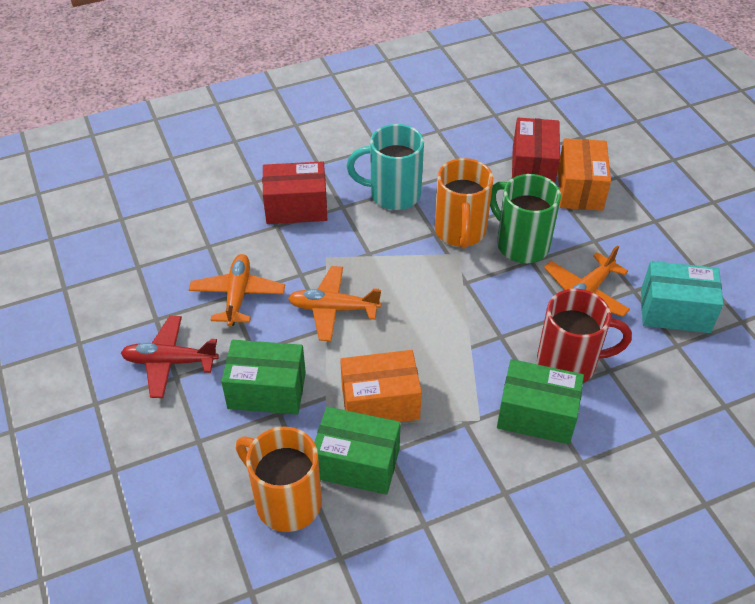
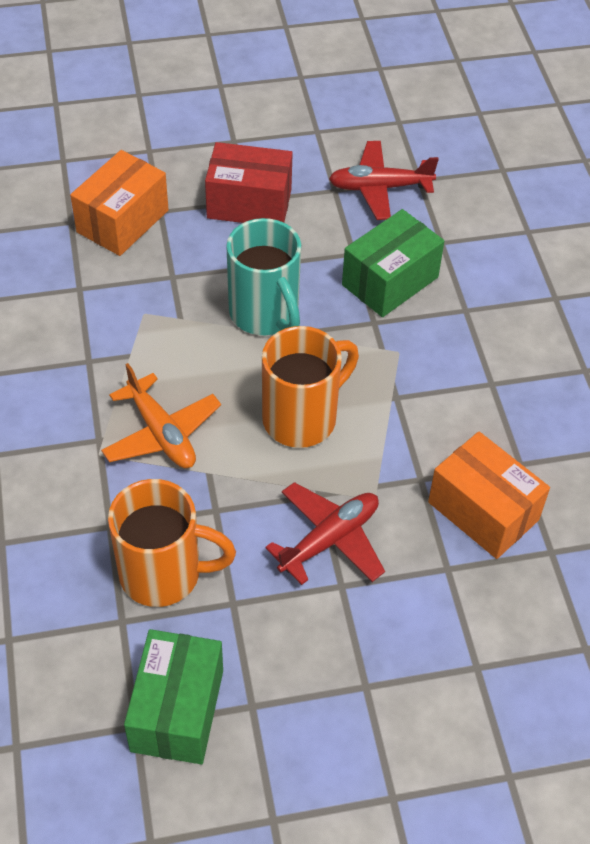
green box: [221,340,306,415] [314,407,401,495] [497,359,584,444] = 3 -> [124,629,223,764] [342,209,444,317] = 2
green mug: [490,174,561,263] = 1 -> none = 0
orange plane: [189,254,285,326] [288,266,381,341] [544,245,630,317] = 3 -> [101,363,221,468] = 1
red box: [262,161,327,224] [512,118,560,183] = 2 -> [205,142,293,223] = 1
red mug: [537,289,632,383] = 1 -> none = 0
red plane: [121,316,219,398] = 1 -> [265,482,385,585] [329,141,439,220] = 2
turquoise box: [641,261,724,333] = 1 -> none = 0

